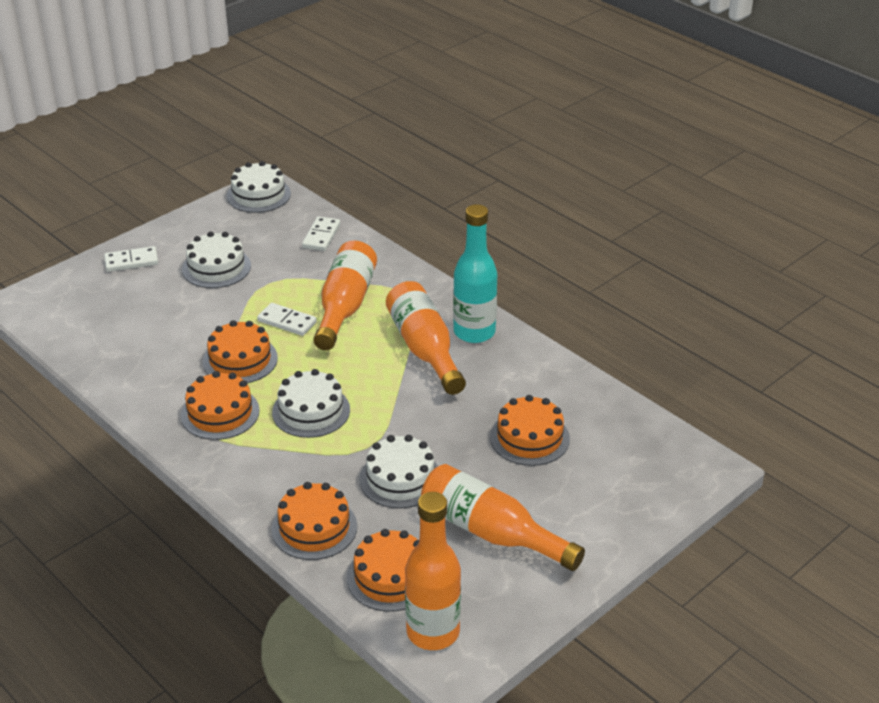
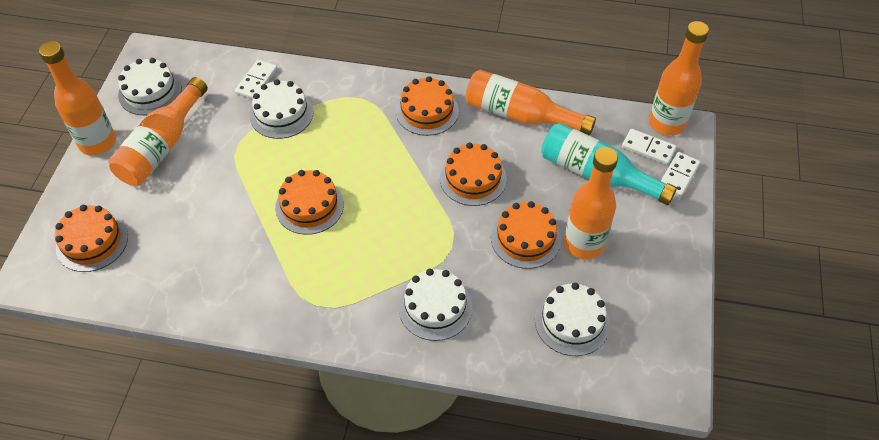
orange bottle: [313,240,377,350] [386,281,466,395] [405,492,461,650] [421,464,585,571] = 4 -> [39,41,116,156] [108,77,208,186] [465,70,596,136] [564,147,618,259] [649,21,709,136] = 5

